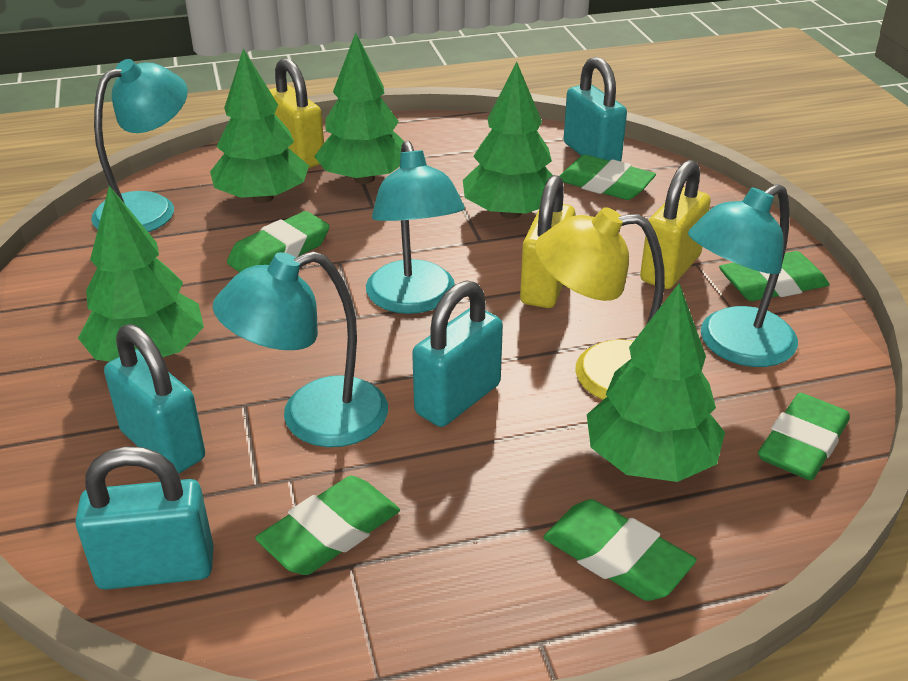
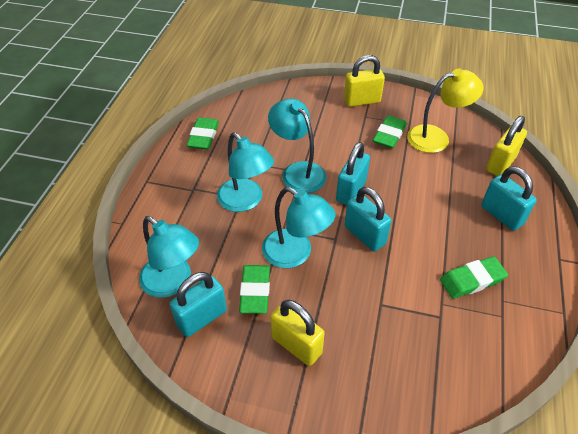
green eraser: [227,211,330,273] [255,476,400,575] [543,499,697,601] [559,155,656,200] [719,251,830,301] [758,393,850,480] = 6 -> [187,117,219,149] [239,265,270,314] [373,115,407,148] [440,256,508,299] = 4
green tree: [78,186,204,362] [210,49,309,203] [314,32,405,184] [463,62,553,219] [587,283,725,482] = 5 -> none = 0

